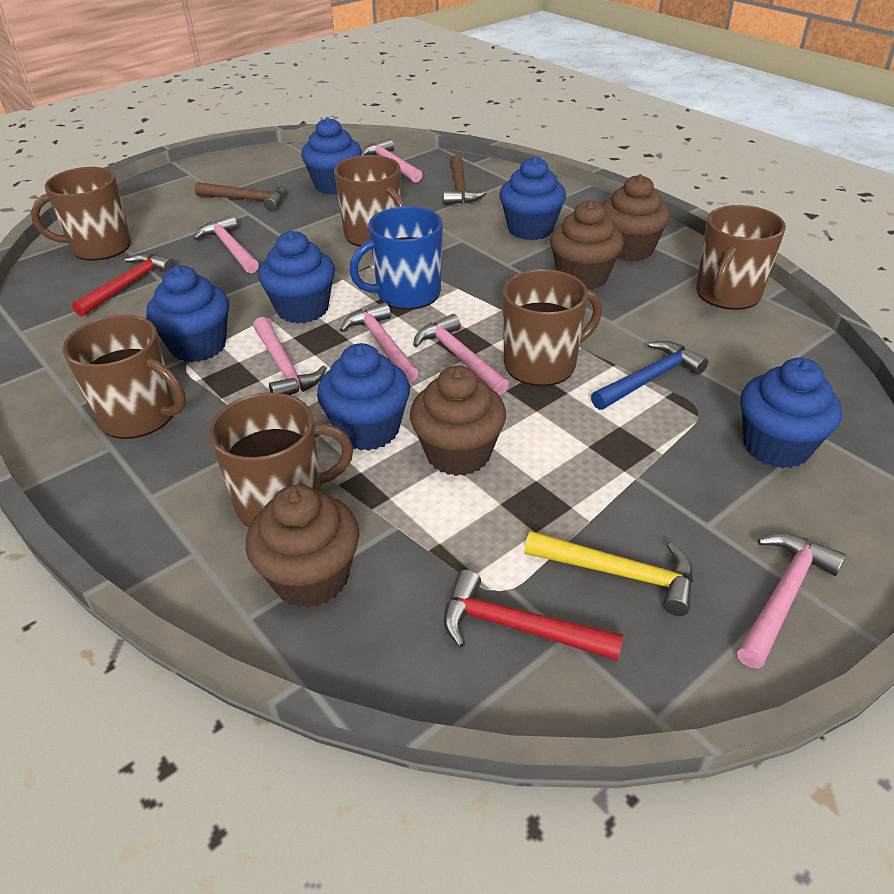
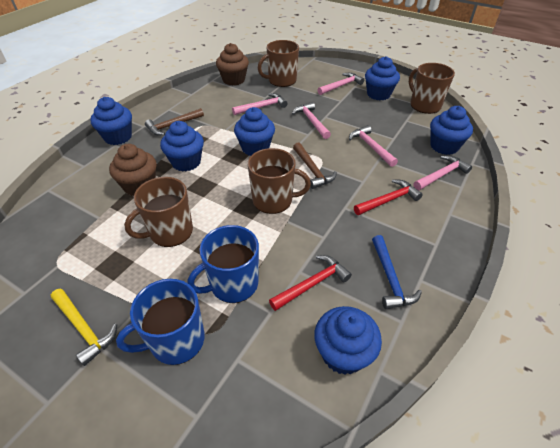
blue mug: [349,206,443,310] = 1 -> [116,279,205,365] [188,225,259,303] = 2
brown cupcake: [246,485,359,608] [410,366,506,476] [550,200,624,290] [602,174,670,261] = 4 -> [109,144,157,196] [216,43,249,86] = 2
brown mug: [31,167,131,261] [63,315,186,439] [209,393,353,527] [334,155,405,247] [503,269,602,386] [696,205,786,310] = 6 -> [124,177,193,247] [248,148,311,214] [258,40,299,87] [409,63,455,114] = 4
pink hammer: [193,215,259,273] [253,317,327,395] [339,302,419,383] [361,138,422,183] [413,314,509,395] [737,533,846,669] = 6 -> [232,93,288,115] [292,102,331,139] [318,73,364,95] [349,125,398,167] [414,155,472,190] = 5

